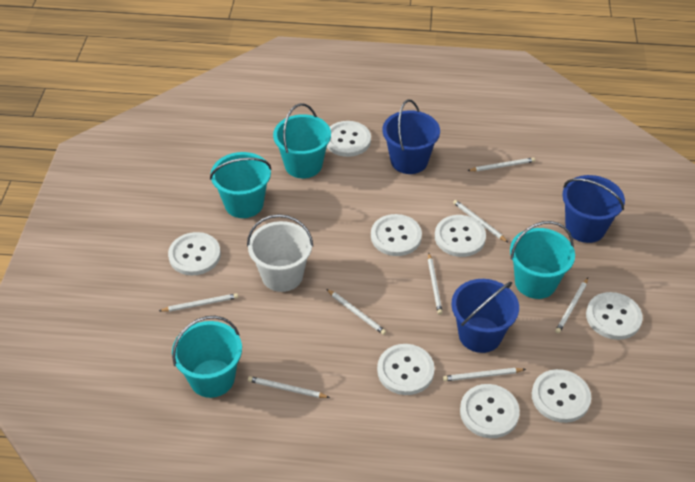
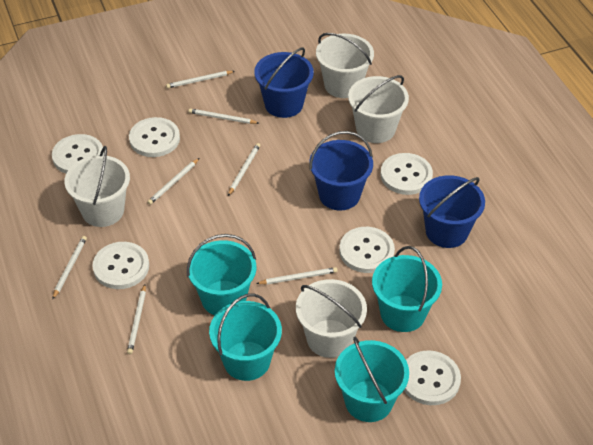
white bucket: [247,214,313,292] = 1 -> [64,146,130,227] [296,279,367,358] [316,33,374,98] [348,75,409,143] = 4
white button: [168,232,221,276] [327,121,371,157] [371,214,422,256] [377,344,435,395] [435,215,486,257] [460,384,520,438] [532,369,591,423] [586,292,643,340] = 8 -> [52,134,104,174] [92,242,149,289] [129,117,180,157] [339,227,395,273] [381,153,433,195] [404,350,461,405] = 6
white pencil: [159,293,238,312] [248,376,330,398] [327,289,386,335] [428,253,443,315] [443,368,526,381] [453,200,509,243] [467,158,535,172] [555,278,588,334] = 8 -> [52,236,87,300] [127,284,146,354] [147,158,199,205] [166,71,235,88] [188,108,258,124] [228,143,260,196] [256,267,338,284] = 7

